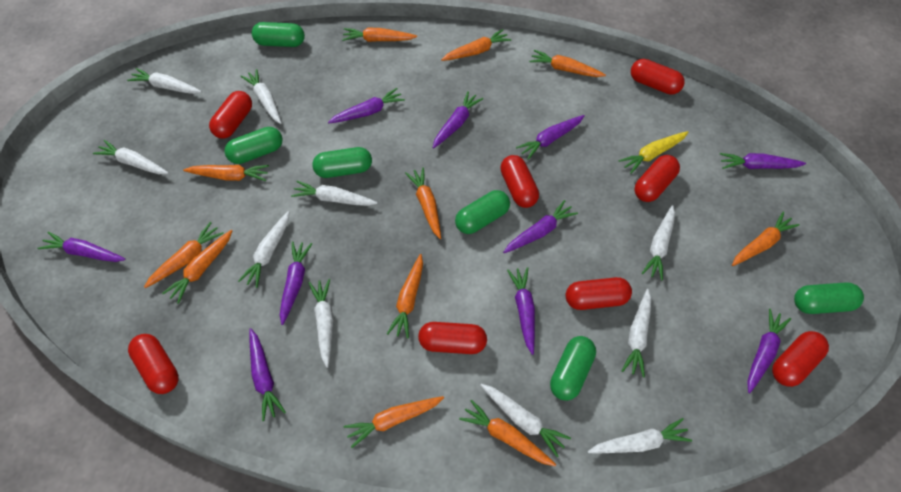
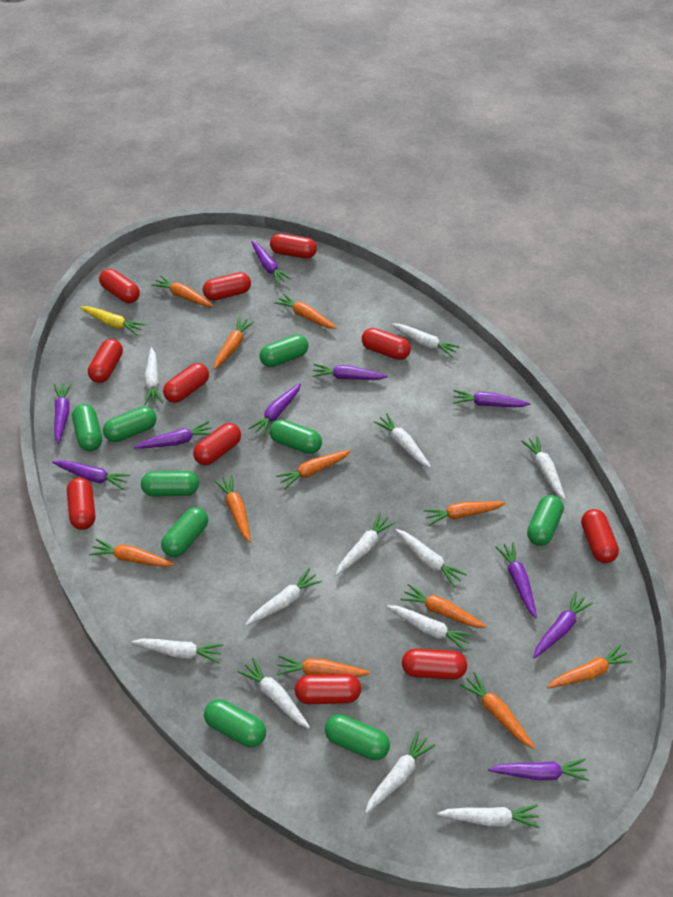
green capsule: [224,127,283,164] [252,22,305,47] [312,147,372,178] [455,190,510,234] [550,336,596,401] [794,283,864,314] = 6 -> [72,404,102,451] [103,406,157,442] [141,471,199,497] [161,507,208,557] [204,699,266,747] [260,334,308,367] [269,419,322,454] [325,714,390,760] [527,495,564,546] = 9
red capsule: [128,334,179,394] [209,91,252,138] [418,322,487,354] [500,155,539,208] [566,277,632,310] [631,59,685,95] [634,155,680,202] [772,331,829,387] = 8 -> [67,477,95,530] [88,339,123,383] [99,269,140,303] [163,363,209,403] [193,423,241,465] [203,272,251,301] [270,233,317,259] [295,674,361,704] [362,328,411,360] [402,649,467,680] [581,509,619,563] = 11
white carrot: [93,140,169,174] [127,68,202,94] [238,211,290,288] [240,69,282,124] [291,181,378,206] [309,279,333,368] [480,384,571,457] [588,418,692,453] [622,289,651,377] [642,205,675,281] = 10 -> [131,639,223,663] [145,347,163,405] [237,658,310,729] [245,568,322,626] [336,513,395,576] [365,731,436,814] [374,413,431,468] [387,605,473,652] [392,324,460,357] [395,529,467,587] [437,804,540,829] [521,436,566,501] = 12

